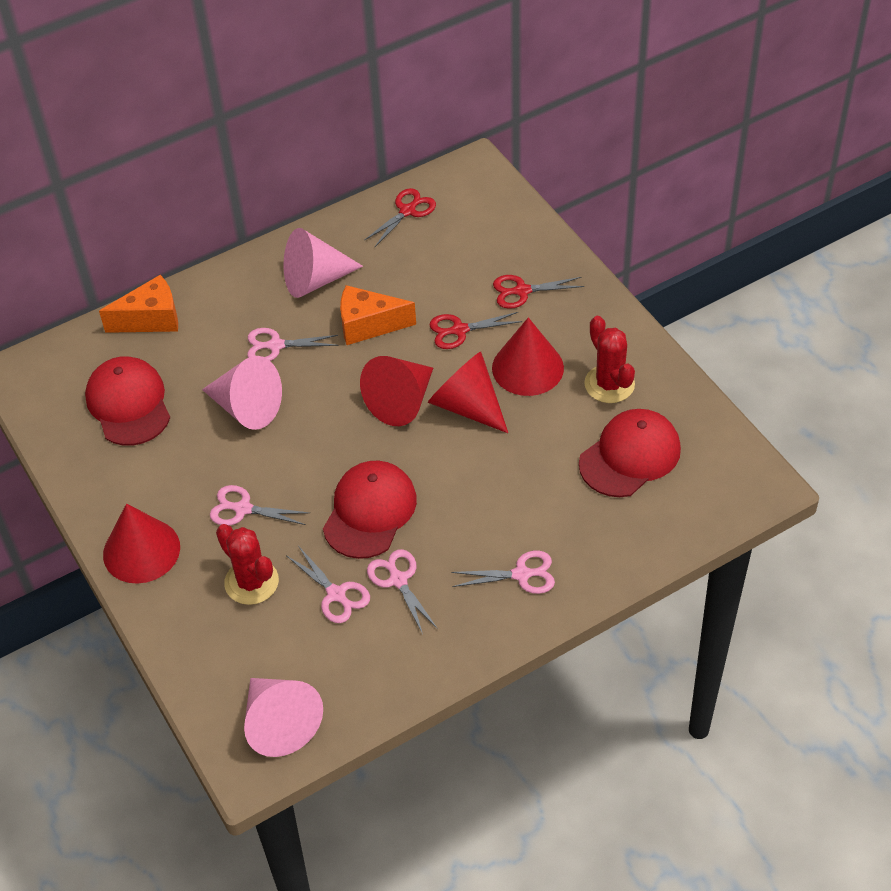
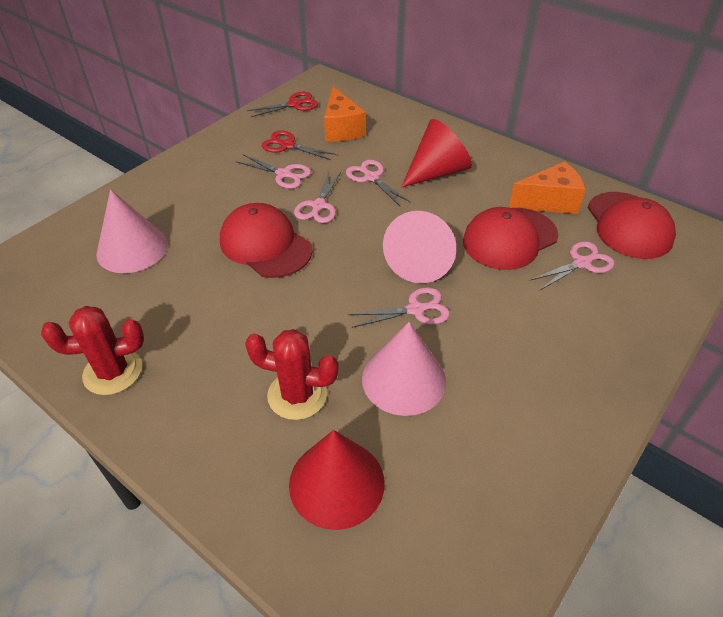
red cone: [103,504,180,584] [360,356,433,426] [428,352,508,433] [492,317,564,396] = 4 -> [289,430,385,530] [401,119,472,188] = 2
red scissors: [364,188,436,247] [429,312,522,349] [493,275,584,309] = 3 -> [247,92,318,117] [262,131,336,160] = 2

